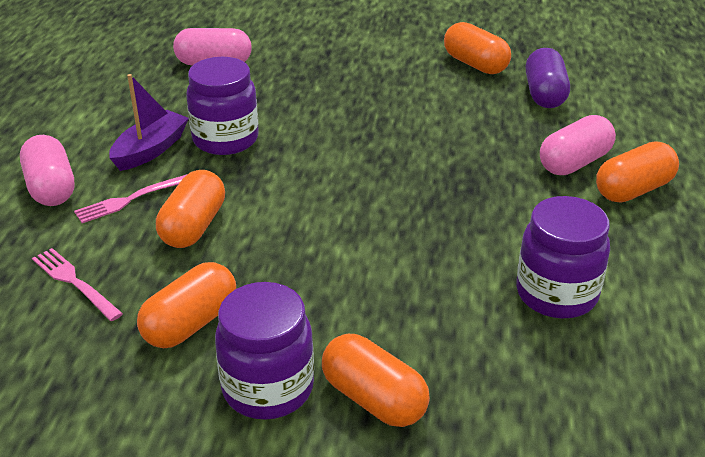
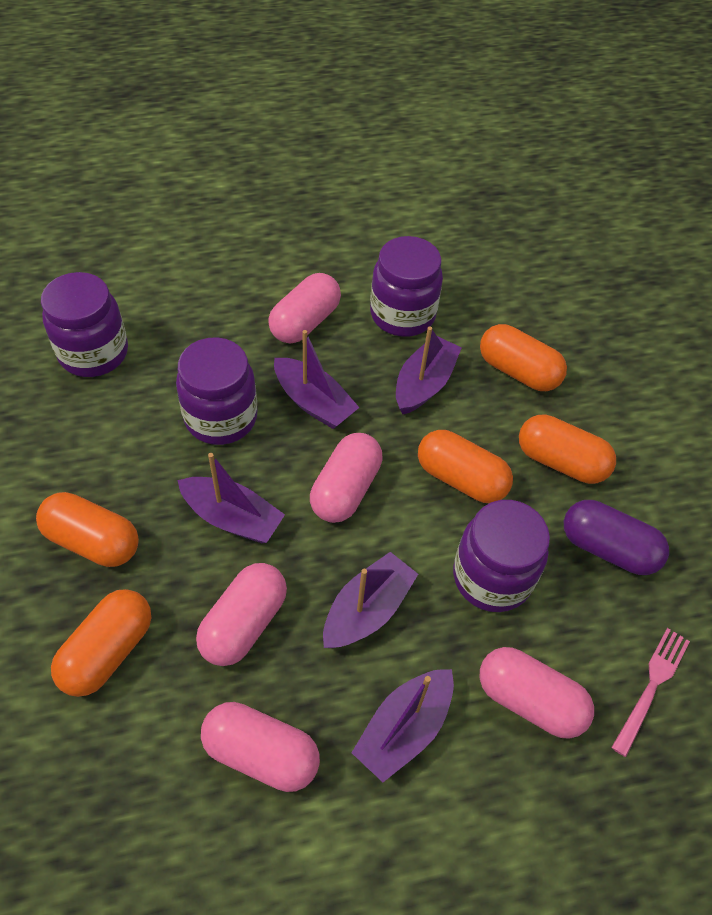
pink capsule: [20,135,75,206] [173,28,252,65] [540,115,616,175] = 3 -> [196,563,287,666] [201,702,320,792] [268,273,341,344] [310,433,383,523] [480,647,594,739] = 5
pink fork: [32,248,123,321] [74,174,188,223] = 2 -> [611,628,690,757] = 1
purple boat: [109,74,189,171] = 1 -> [178,453,285,543] [274,330,360,429] [323,552,418,648] [352,669,454,782] [396,326,462,414] = 5
purple jar: [186,57,259,155] [215,282,314,420] [516,196,610,318] = 3 -> [41,272,128,377] [176,337,257,445] [370,236,443,337] [453,500,550,612] = 4

